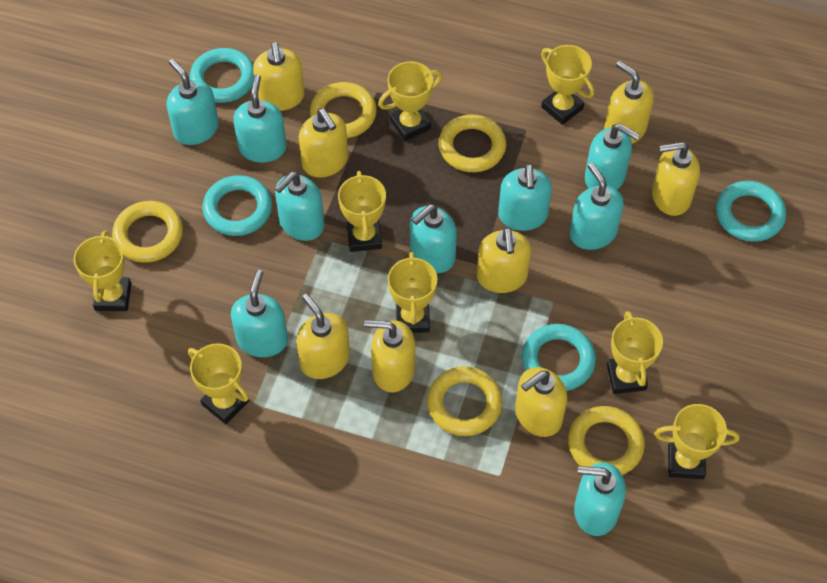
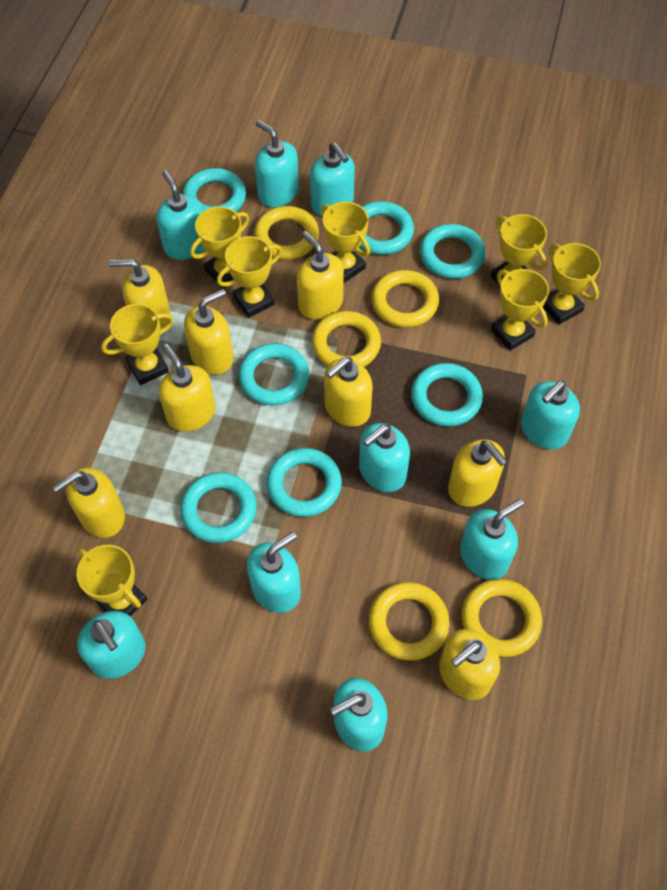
turquoise ring: [190,48,254,103] [203,175,272,236] [522,324,596,391] [716,181,786,242] = 4 -> [180,472,257,543] [183,168,246,212] [238,343,309,406] [267,448,342,517] [359,201,414,255] [411,363,483,427] [420,224,486,279] = 7

